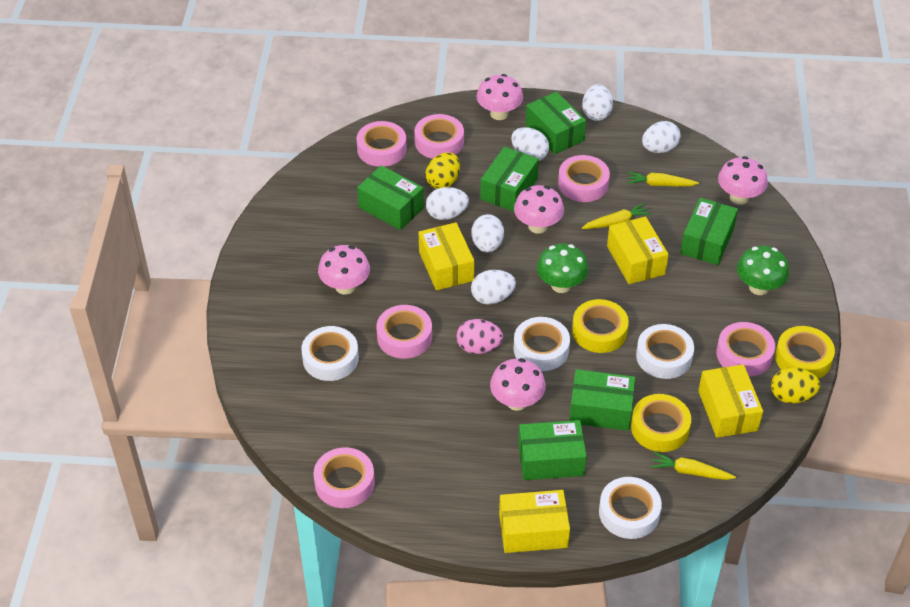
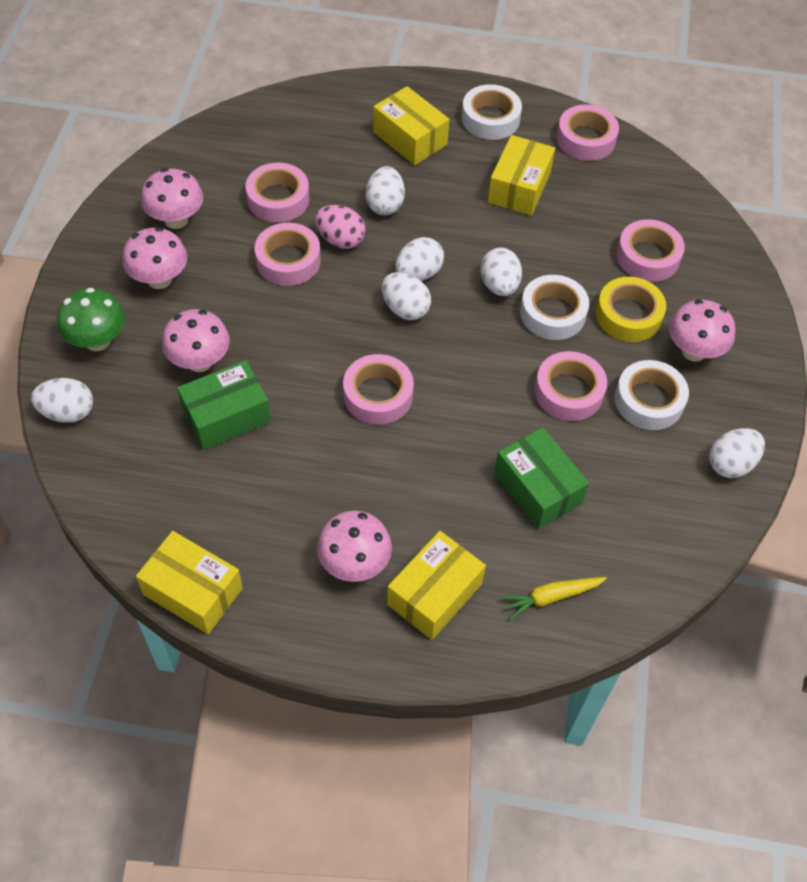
green box: [357,165,424,230] [480,146,539,212] [518,420,587,480] [526,92,586,155] [569,369,635,431] [680,198,738,265] = 6 -> [177,360,271,450] [494,427,589,529] = 2
green mushroom: [537,244,589,293] [737,246,789,295] = 2 -> [57,288,125,351] = 1
white tape: [301,326,359,381] [513,317,570,371] [599,477,662,539] [636,324,694,379] = 4 -> [462,84,522,140] [520,275,589,340] [615,360,689,430] = 3
yellow carrot: [582,203,652,229] [627,172,699,187] [651,452,736,480] = 3 -> [501,577,607,620] = 1
yellow egg: [426,152,460,189] [771,368,820,404] = 2 -> none = 0
yellow tape: [572,299,629,353] [631,394,691,452] [775,326,835,379] = 3 -> [596,277,666,342] = 1

